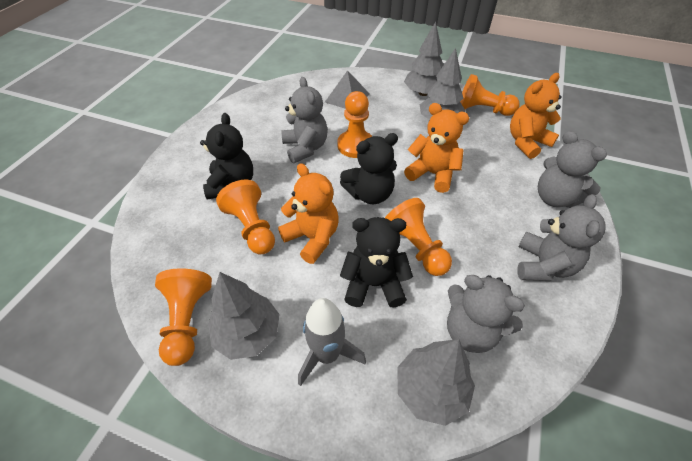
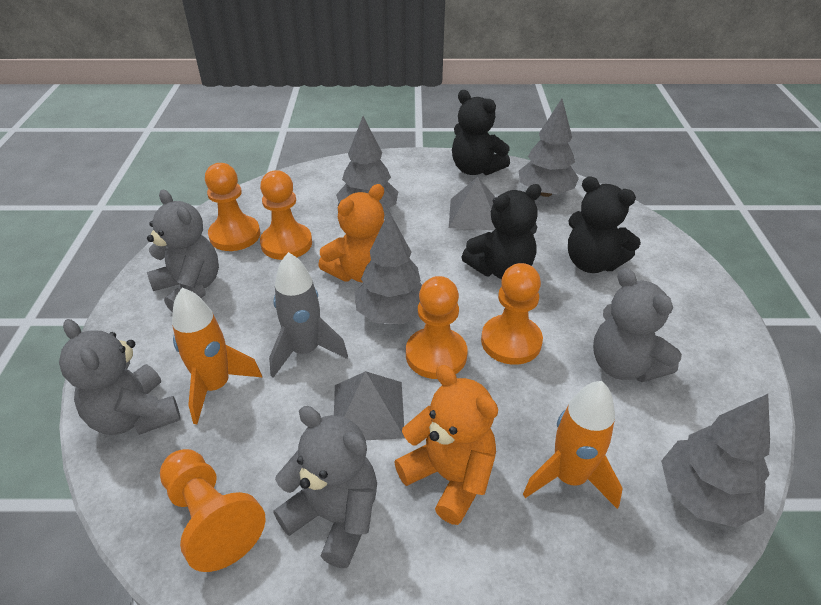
grey pyramid: [325,70,370,109] = 1 -> [334,371,405,440] [449,177,496,230] = 2
orange rocket: none = 0 -> [172,288,262,424] [523,381,623,509] = 2
orange teddy bear: [278,163,339,264] [404,103,469,193] [510,73,561,159] = 3 -> [318,184,384,283] [394,365,498,525] = 2

